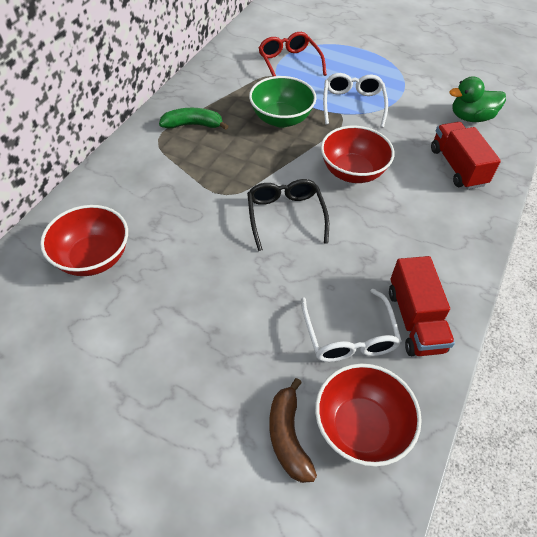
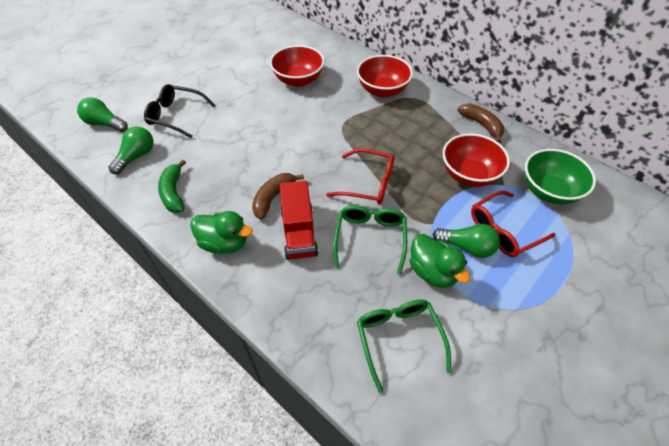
brown banana: [269,378,317,483] = 1 -> [252,173,304,220] [457,104,504,143] = 2
green duck: [450,76,506,122] = 1 -> [190,211,252,254] [410,234,470,288] = 2
green glasses: none = 0 -> [333,205,407,275] [357,299,451,393] = 2
green light bulb: none = 0 -> [77,97,128,132] [109,127,153,174] [432,224,500,258] = 3
red glasses: [258,32,327,76] = 1 -> [326,148,394,205] [471,191,556,257] = 2
red truck: [389,256,455,356] [431,122,501,189] = 2 -> [280,181,319,260] = 1
white glasses: [301,289,402,362] [323,73,388,128] = 2 -> none = 0

